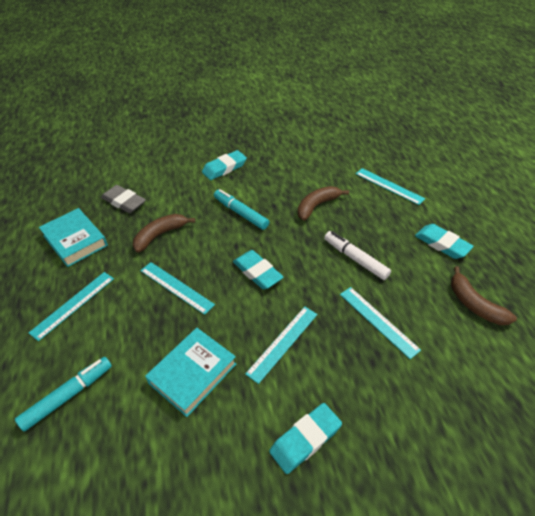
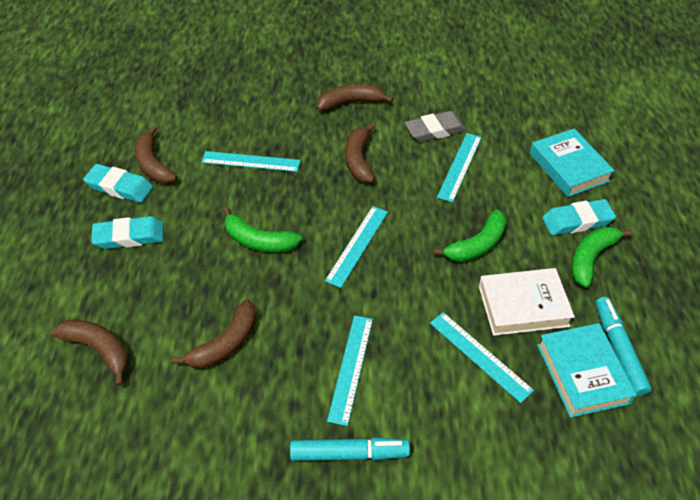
brown banana: [133,214,195,253] [298,186,349,221] [451,266,517,325] = 3 -> [51,319,129,386] [135,126,177,184] [171,299,256,369] [317,84,393,111] [345,123,375,183] = 5
green banana: none = 0 -> [223,208,302,252] [433,209,507,262] [571,227,632,288] = 3
turquoise eraser: [202,150,247,180] [233,250,283,289] [269,403,342,474] [415,224,474,259] = 4 -> [83,164,153,203] [91,216,164,249] [542,199,616,235] = 3
white book: none = 0 -> [479,268,575,336] = 1
white marker: [324,231,391,280] = 1 -> none = 0

